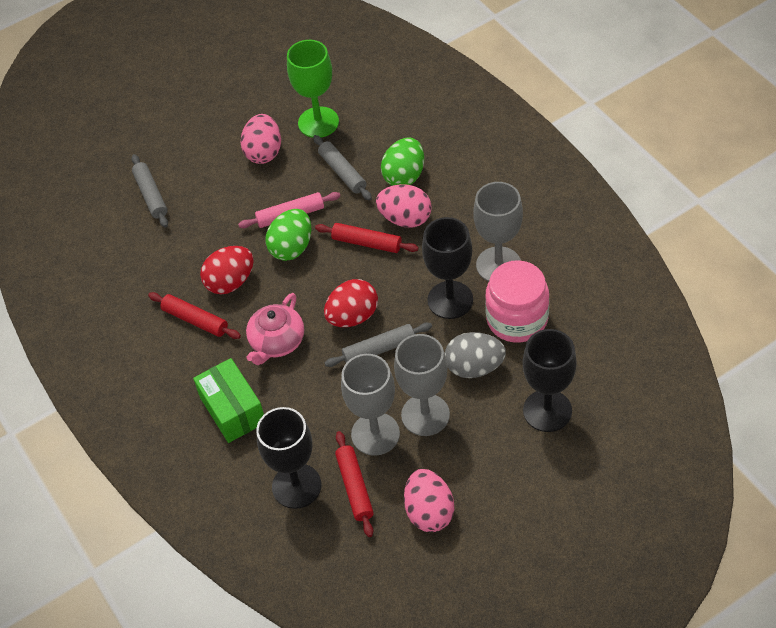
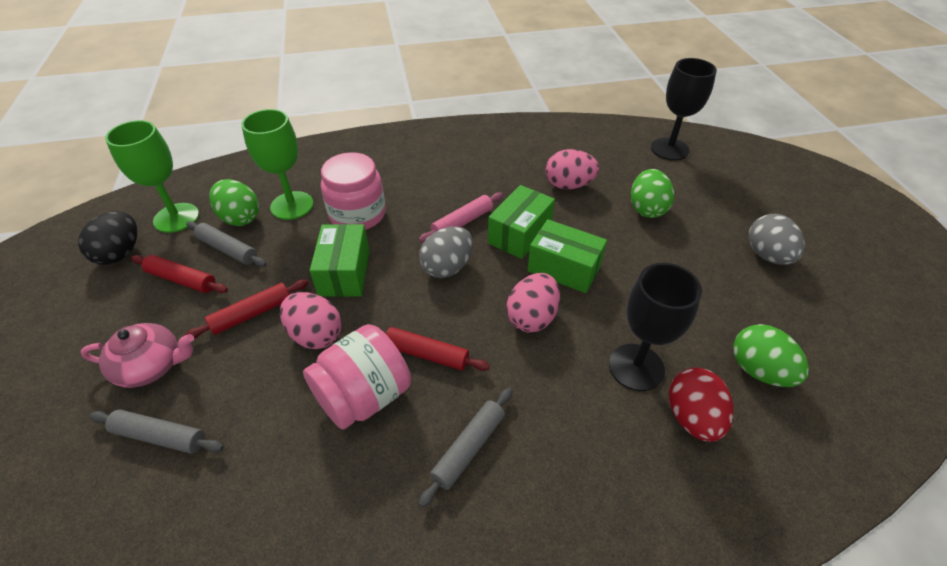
black egg: none = 0 -> [78,211,137,265] = 1
black goblet: [256,407,322,509] [422,217,473,319] [523,329,577,432] = 3 -> [609,263,702,391] [651,58,717,161] = 2
green box: [193,358,264,443] = 1 -> [310,224,369,297] [488,185,555,259] [527,219,607,293] = 3
green egg: [266,209,312,261] [381,137,424,186] = 2 -> [209,179,259,226] [631,169,674,218] [733,324,809,387] = 3
green goblet: [287,40,339,138] = 1 -> [105,120,199,233] [241,109,313,220] = 2
grey egg: [445,332,506,378] = 1 -> [419,226,473,278] [749,214,805,265] = 2
grey goblet: [341,354,400,456] [394,334,450,436] [473,182,523,281] = 3 -> none = 0
pink jar: [485,260,549,343] = 1 -> [303,324,411,430] [321,152,386,230] = 2
red egg: [200,246,254,294] [324,279,378,327] = 2 -> [669,368,733,442] = 1

